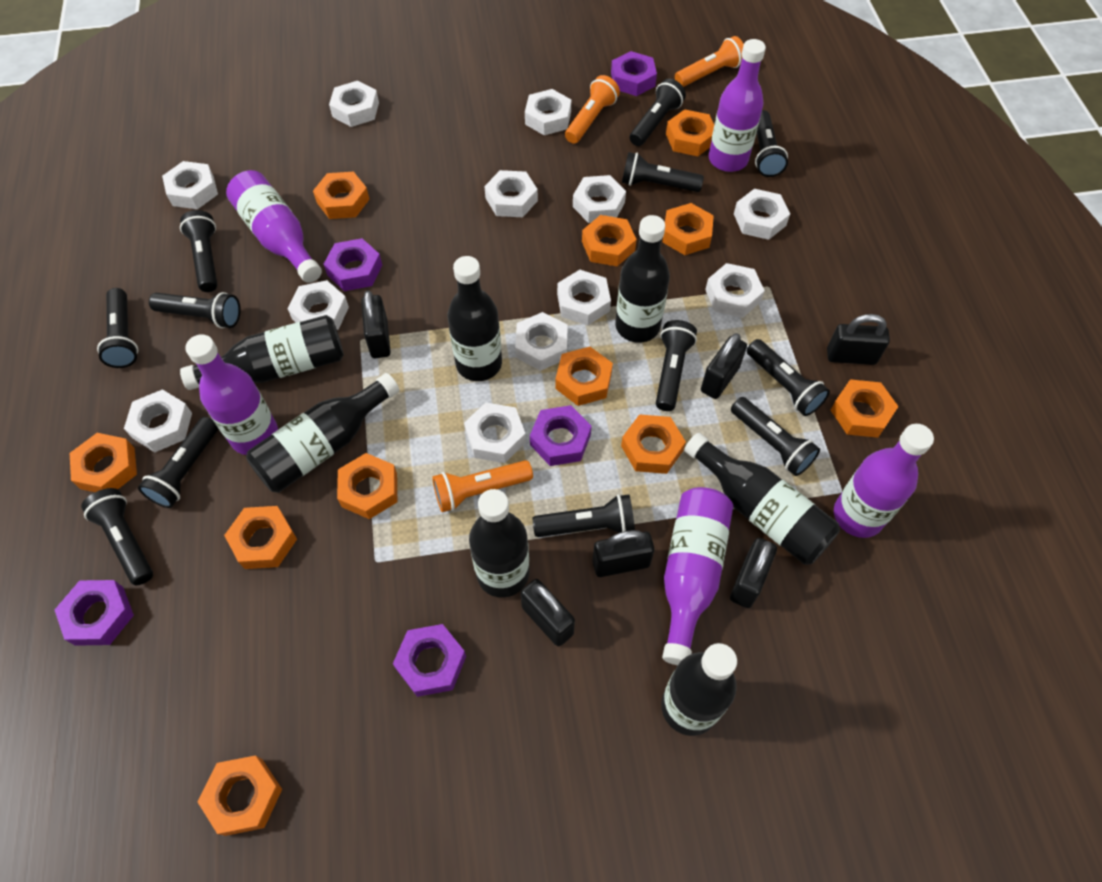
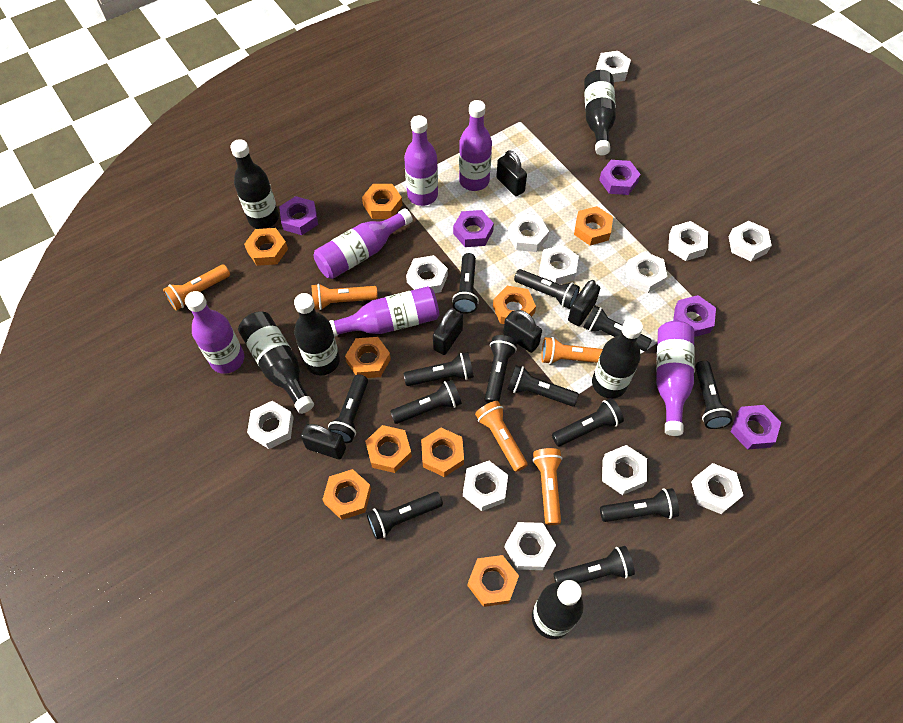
black bottle: [180,315,344,390] [246,373,400,493] [447,256,502,381] [469,489,529,598] [615,215,670,343] [661,643,737,736] [684,433,840,565] = 7 -> [230,139,279,229] [238,312,314,414] [294,293,340,375] [532,580,584,639] [584,70,616,156] [592,318,643,399] = 6
black flashlight: [81,488,153,585] [97,288,138,368] [138,417,218,508] [149,292,241,328] [180,210,217,292] [532,494,635,537] [622,152,704,192] [630,79,686,146] [656,320,697,411] [731,397,820,476] [747,339,830,416] [755,110,788,177] = 12 -> [328,374,368,443] [366,492,443,540] [390,380,462,424] [403,352,474,386] [452,253,479,314] [485,335,517,403] [507,365,579,406] [514,269,580,309] [552,398,624,446] [553,546,635,584] [583,305,652,351] [600,488,679,522] [695,360,733,429] = 13
black padlock: [361,290,391,358] [520,579,575,647] [592,530,654,577] [701,333,747,399] [730,538,777,608] [827,314,890,365] = 6 -> [301,424,346,460] [433,308,463,355] [496,150,527,196] [503,310,542,353] [568,280,600,326] = 5
orange flashlight: [432,460,533,512] [565,75,620,144] [675,36,744,87] = 3 -> [163,265,230,310] [311,284,378,310] [475,401,527,472] [533,448,562,525] [541,337,603,364] = 5
orange nut: [70,433,137,492] [197,755,282,836] [224,506,297,569] [313,172,370,219] [337,453,397,519] [555,347,613,406] [582,215,637,266] [621,414,686,474] [662,203,714,255] [666,109,714,156] [831,379,899,438] = 11 -> [244,228,288,266] [322,469,371,520] [345,337,391,378] [362,184,402,219] [365,425,412,473] [421,428,464,477] [468,555,519,607] [493,286,536,324] [574,206,613,245] = 9
purple bottle: [185,334,278,455] [226,170,322,283] [662,487,733,665] [709,39,766,172] [834,424,934,538] = 5 -> [185,291,244,374] [314,208,413,279] [329,286,439,337] [404,115,438,206] [459,100,492,191] [656,321,695,436] = 6

